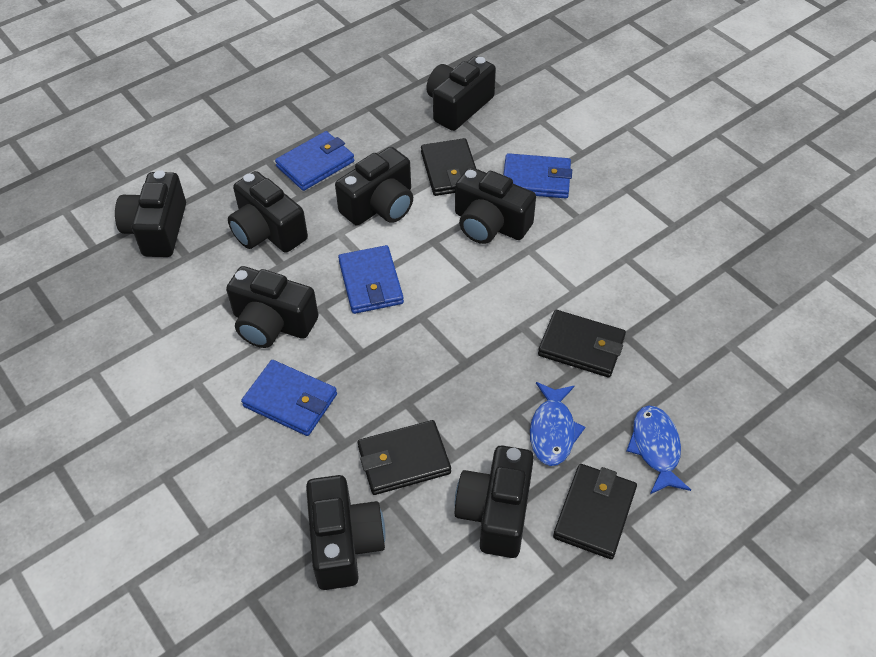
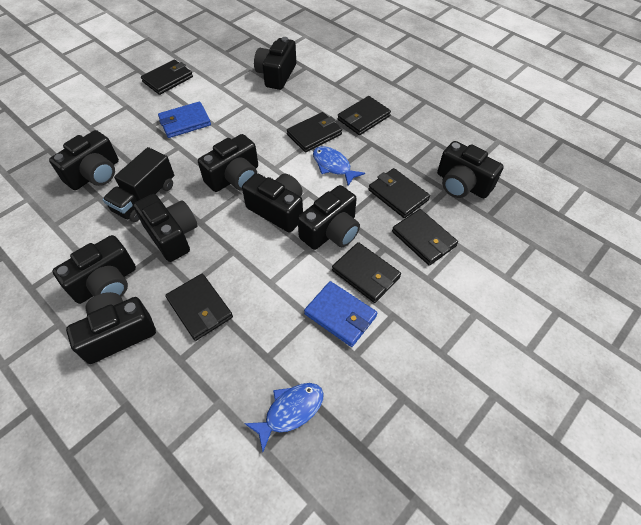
black camera: [115,170,186,257] [226,266,318,348] [228,171,308,253] [306,475,386,590] [335,147,413,226] [426,56,496,131] [455,167,536,244] [455,446,534,558] = 8 -> [49,130,119,190] [52,235,136,304] [66,292,156,364] [133,194,198,262] [198,134,258,192] [242,173,303,232] [254,37,296,90] [298,185,360,250] [437,141,504,198] = 9
black truck: none = 0 -> [102,147,174,222] = 1
black wallet: [358,420,451,495] [421,138,476,196] [538,310,626,378] [553,464,637,559] = 4 -> [141,59,193,95] [165,274,233,341] [287,112,342,153] [332,242,401,303] [337,96,391,135] [369,168,430,218] [392,209,458,266] = 7
blue wallet: [241,360,337,436] [275,131,354,191] [338,245,404,314] [503,153,572,198] = 4 -> [158,101,211,138] [304,281,377,347] = 2

